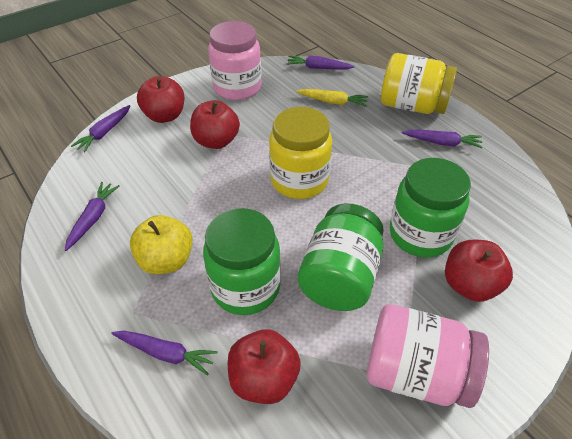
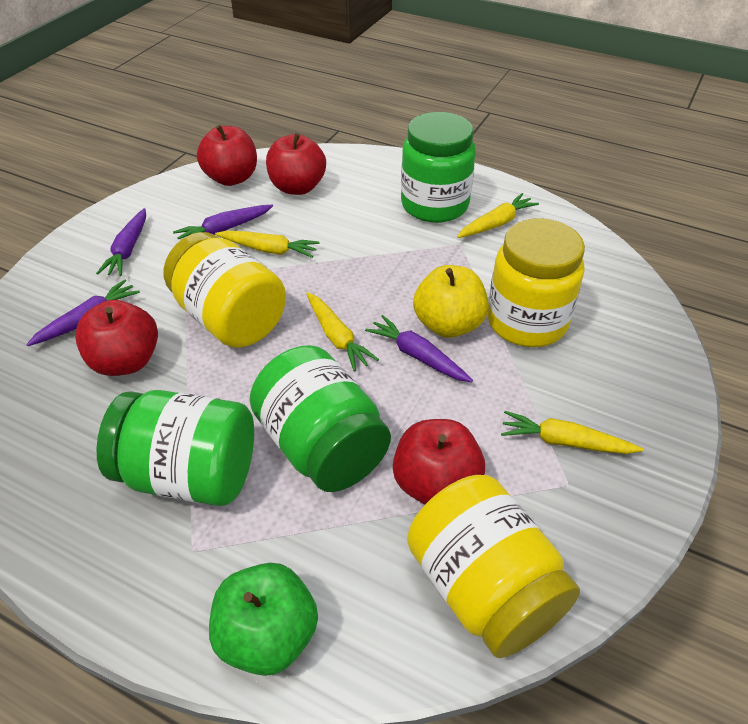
green apple: none = 0 -> [209,563,318,676] = 1
pink jar: [208,21,261,100] [367,304,489,408] = 2 -> none = 0
purple carrot: [65,182,119,251] [71,105,130,152] [111,331,218,376] [287,56,355,70] [402,130,483,148] = 5 -> [26,280,140,346] [96,208,146,276] [173,205,273,239] [365,315,473,382] = 4
yellow carrot: [296,89,369,107] = 1 -> [215,231,320,258] [306,292,379,372] [457,193,539,238] [501,411,644,454] = 4
yellow jar: [269,107,332,199] [381,53,457,114] = 2 -> [163,232,286,348] [407,475,580,658] [487,218,585,347] = 3

